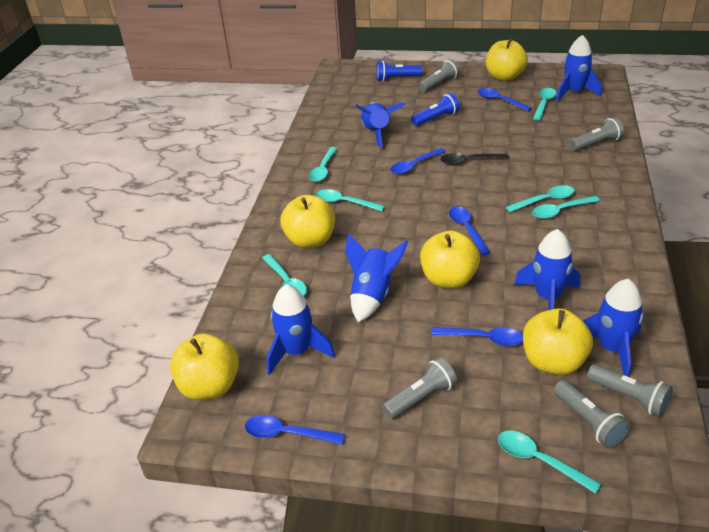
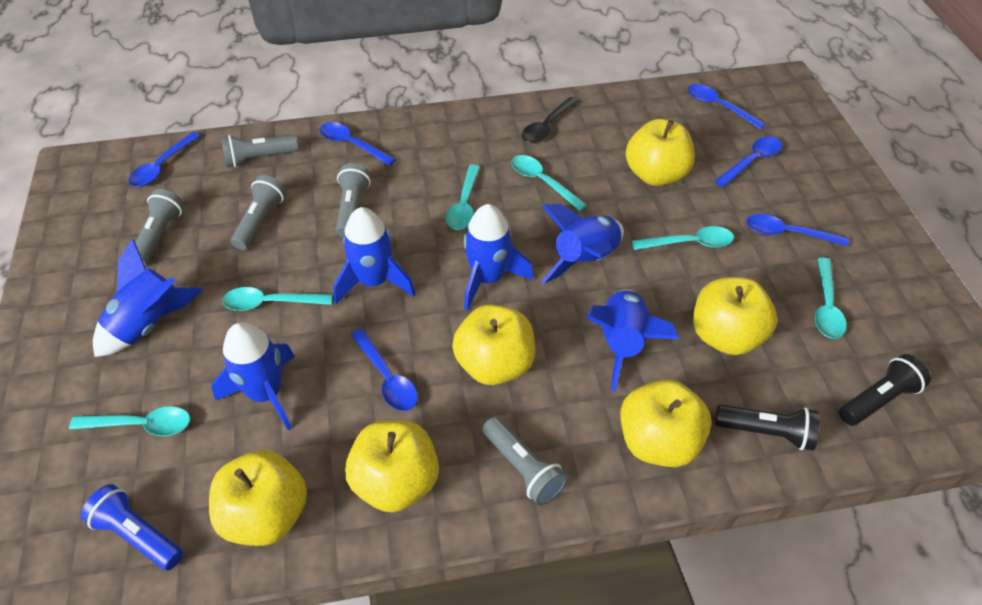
black flashlight: none = 0 -> [715,405,820,451] [839,354,931,426] = 2
blue flashlight: [376,61,422,81] [411,93,459,126] = 2 -> [80,484,183,570] = 1
blue spoon: [245,415,345,445] [391,148,446,174] [431,327,523,346] [449,206,491,255] [478,88,532,111] = 5 -> [128,132,201,187] [319,122,396,166] [351,328,418,411] [688,84,766,130] [715,137,782,187] [746,214,849,246] = 6
turquoise spoon: [262,254,307,296] [308,147,338,182] [316,189,385,211] [498,431,601,494] [506,185,574,212] [532,196,600,219] [533,88,557,121] = 7 -> [69,406,190,436] [222,287,332,311] [446,164,480,230] [511,155,587,211] [632,226,734,250] [815,258,847,339] = 6
yellow apple: [170,334,239,400] [280,195,335,248] [420,231,480,289] [486,38,528,81] [523,308,593,375] = 5 -> [209,450,307,546] [345,420,439,512] [452,304,535,385] [620,379,711,467] [626,119,695,186] [693,277,777,355] = 6

